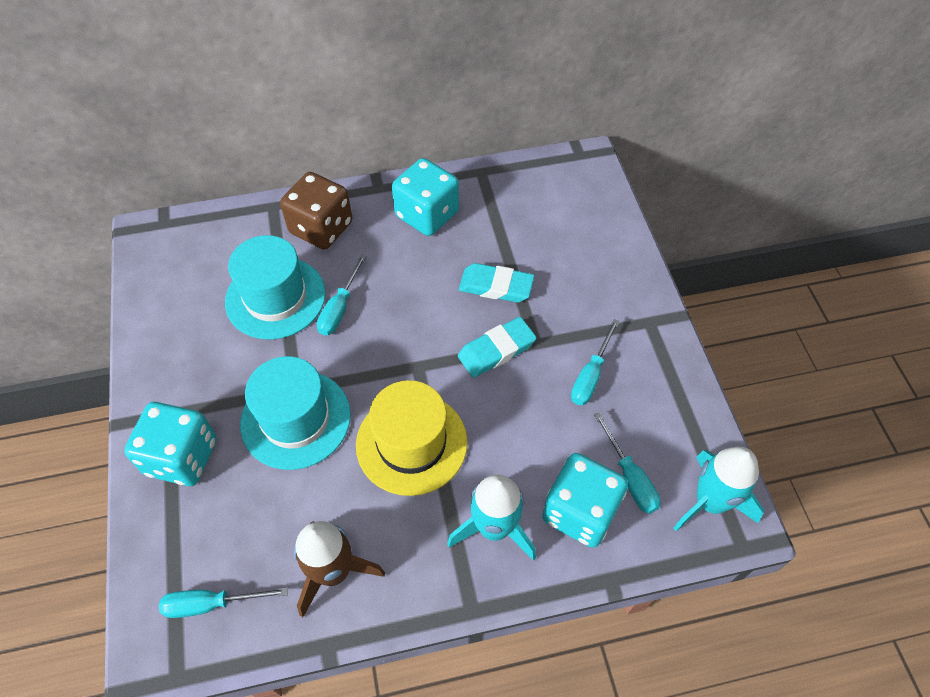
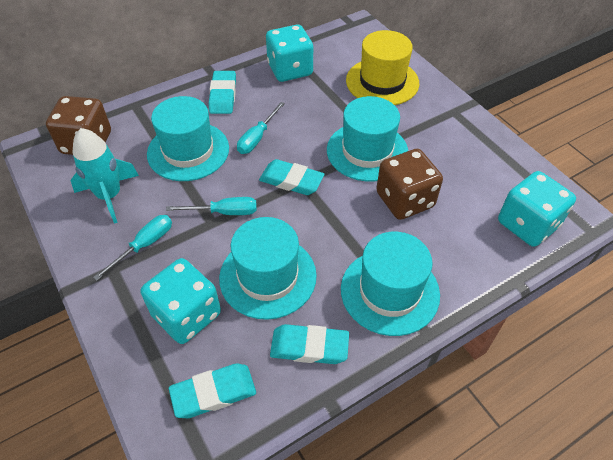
brown dice: [280,172,352,249] = 1 -> [46,96,111,155] [376,149,443,220] = 2
brown rocket: [294,521,385,617] = 1 -> none = 0
turquoise eraser: [458,317,537,378] [459,263,534,302] = 2 -> [169,364,256,418] [209,71,236,114] [259,159,325,195] [270,324,349,364] = 4
turquoise hat: [225,235,326,340] [240,356,351,470] = 2 -> [147,96,229,181] [219,217,317,320] [327,96,408,181] [341,232,440,336] = 4
turquoise rocket: [447,475,536,561] [673,447,764,531] = 2 -> [71,128,139,224] = 1
turquoise screwdriver: [159,587,288,618] [317,254,366,335] [571,319,619,405] [594,412,661,514] = 4 -> [93,215,172,281] [166,197,257,215] [237,102,285,154] = 3

